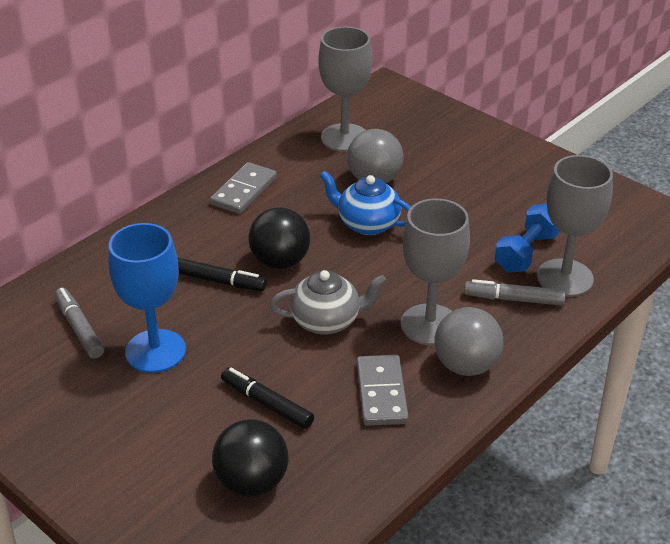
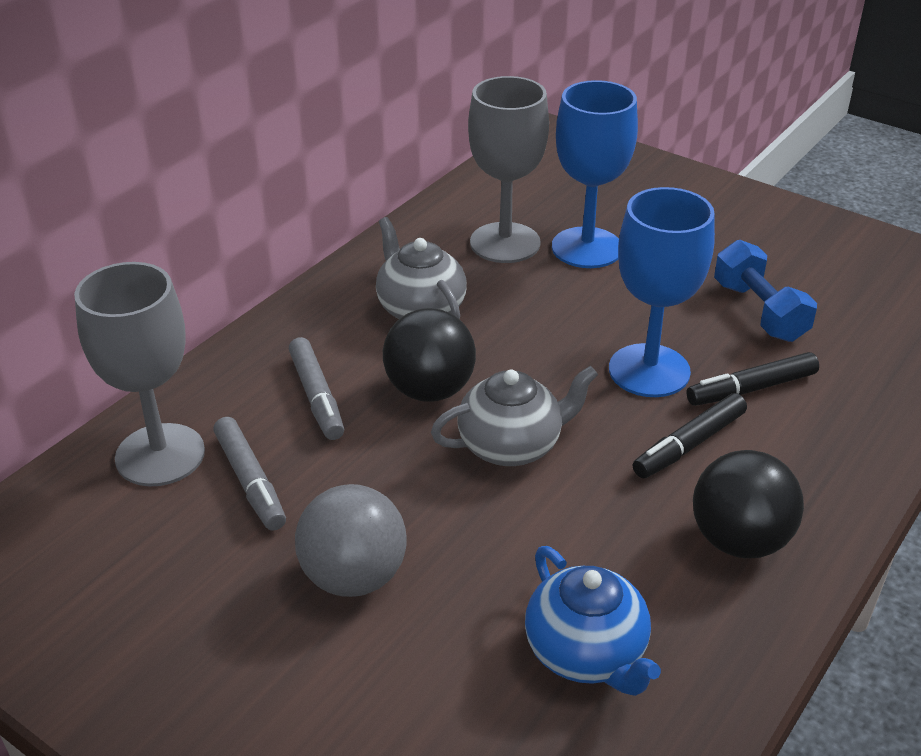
blue goblet: [108,223,186,373] = 1 -> [552,80,638,268] [609,187,715,397] = 2
grey ball: [347,129,403,183] [435,307,503,376] = 2 -> [295,484,407,597] = 1
grey domino: [210,162,277,214] [357,355,409,426] = 2 -> none = 0
grey goblet: [318,26,372,152] [401,198,470,345] [537,155,613,297] = 3 -> [74,262,205,487] [468,76,549,263] = 2
grey teapot: [270,270,387,335] = 1 -> [376,217,467,319] [431,366,598,466] = 2

